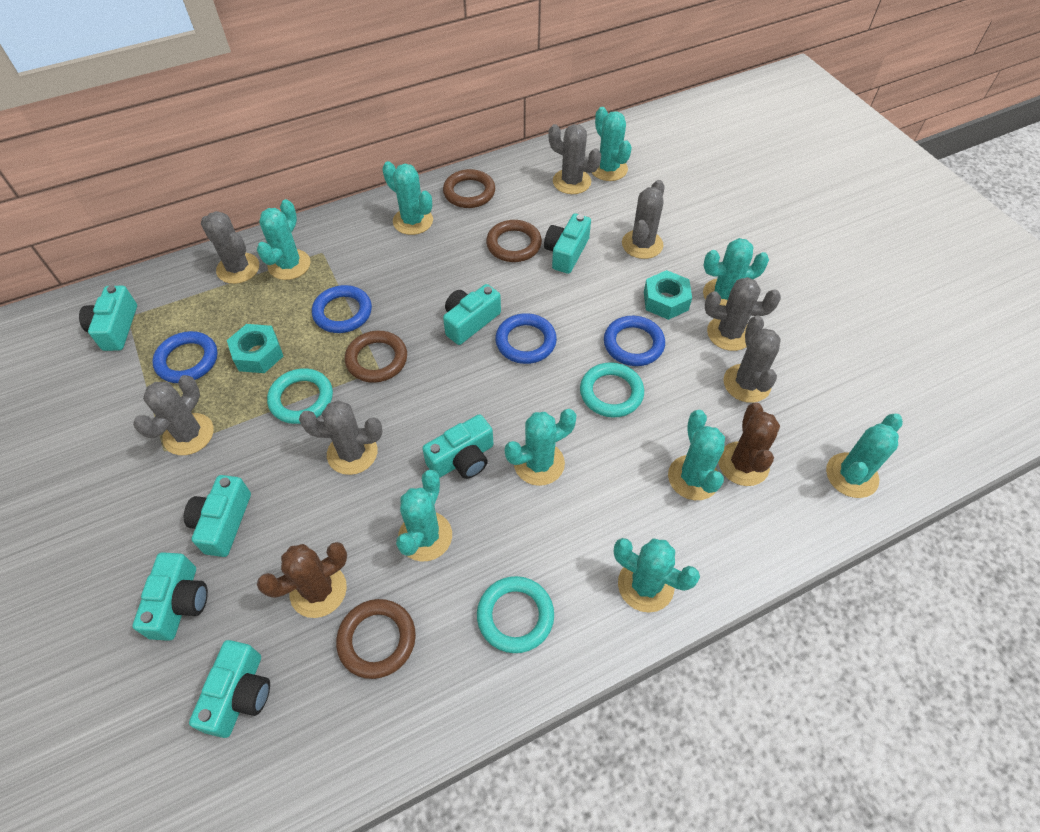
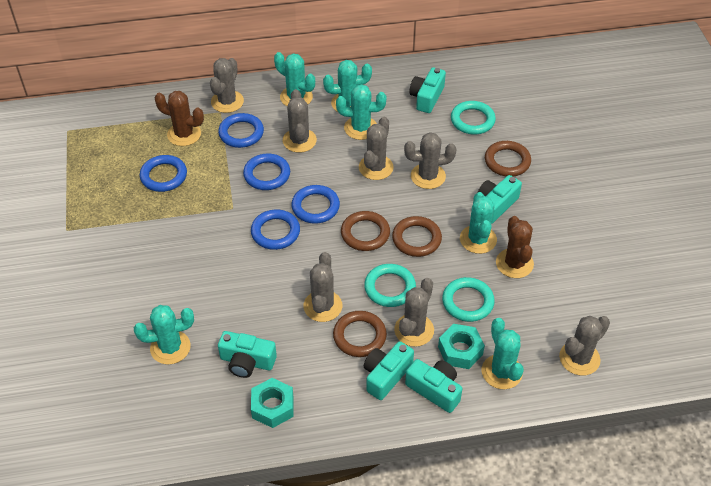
blue ring: [152,331,218,383] [312,285,372,333] [495,313,557,364] [604,316,665,366] = 4 -> [140,155,187,192] [218,113,264,148] [243,153,290,190] [251,210,300,250] [291,185,340,224] = 5
turquoise cactus: [257,199,310,280] [382,161,433,235] [396,470,452,562] [505,409,576,486] [592,107,632,181] [614,538,700,613] [668,410,725,500] [703,238,769,306] [826,414,903,498] = 9 -> [134,305,194,364] [274,52,315,106] [323,60,372,113] [336,84,386,140] [460,192,497,254] [482,318,524,389] = 6
turquoise camera: [79,285,137,351] [132,552,208,641] [184,475,251,557] [189,640,270,738] [422,414,493,479] [443,284,501,345] [544,214,591,274] = 7 -> [218,331,277,378] [364,341,414,400] [405,359,462,413] [409,67,446,113] [477,175,522,224] = 5

